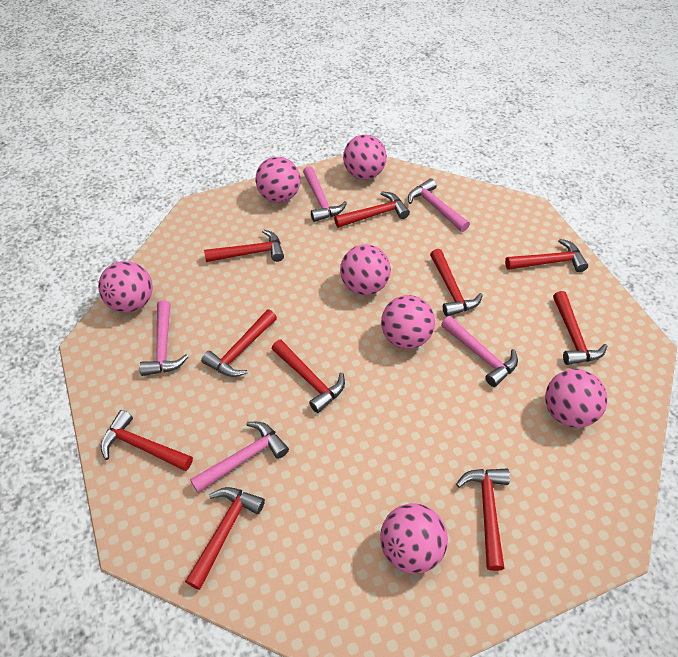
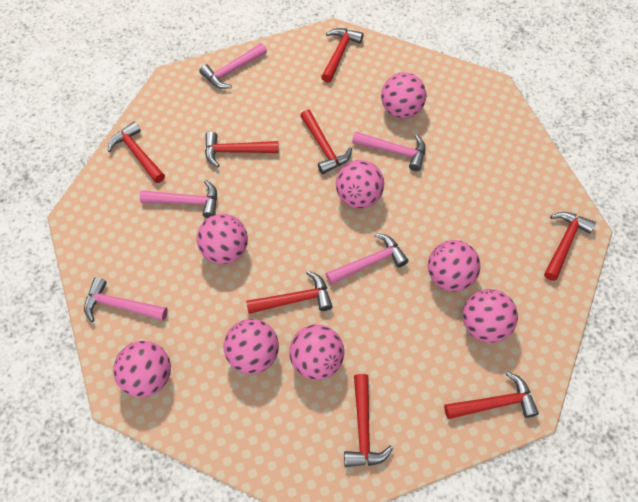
pink ball: [98,261,153,313] [256,157,300,203] [340,244,391,295] [343,135,387,180] [380,503,448,574] [381,295,435,349] [545,369,607,428] = 7 -> [113,341,171,397] [197,214,248,264] [224,319,279,374] [289,324,344,380] [336,160,384,208] [381,72,427,119] [428,240,480,292] [463,289,518,343] = 8
red hammer: [101,410,193,471] [185,487,265,590] [201,310,277,377] [204,229,284,262] [272,340,345,413] [334,191,410,228] [430,249,483,317] [456,469,510,571] [505,239,588,272] [553,291,608,365] = 10 -> [108,122,165,183] [205,132,279,167] [246,271,333,314] [300,110,352,174] [321,28,363,83] [344,374,393,467] [444,372,539,419] [544,212,596,281] = 8

